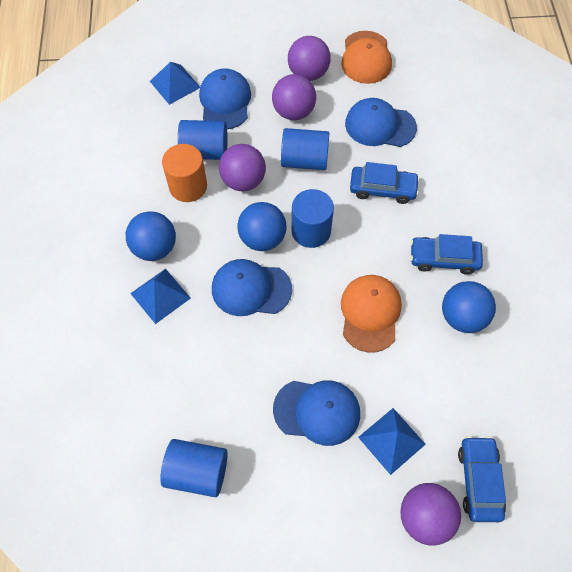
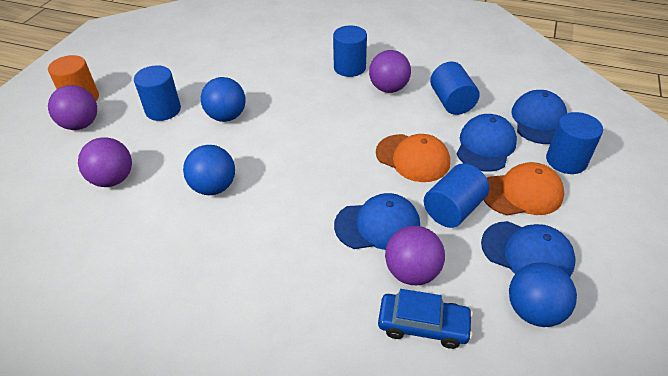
blue car: [350,162,420,204] [410,234,483,275] [458,436,506,522] = 3 -> [378,289,473,349] = 1
blue cylinder: [160,439,228,497] [178,120,228,160] [281,128,329,170] [292,189,334,248] = 4 -> [134,65,181,121] [333,26,367,77] [424,163,489,228] [430,62,480,115] [546,112,603,174] = 5
blue pyramid: [130,269,191,324] [150,62,200,105] [358,408,426,475] = 3 -> none = 0

